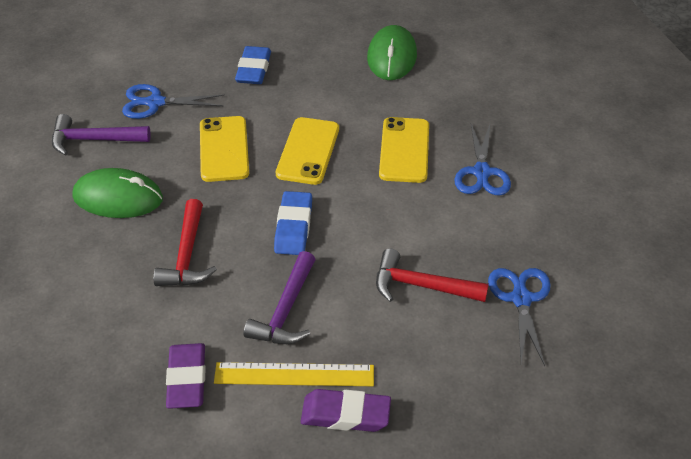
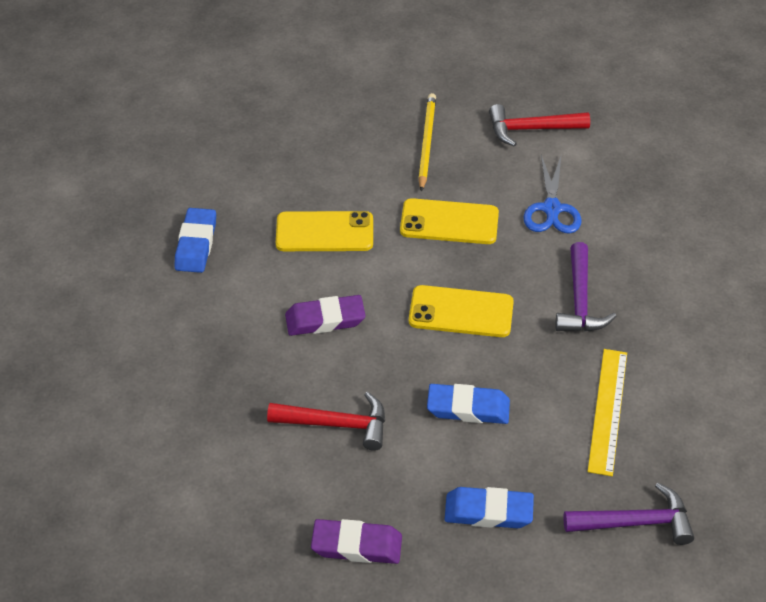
blue eraser: [235,46,271,84] [274,191,312,255] = 2 -> [174,208,216,273] [427,384,510,424] [445,487,534,528] = 3
blue scissors: [122,84,225,119] [454,124,511,195] [488,268,551,366] = 3 -> [524,155,582,233] = 1
green mouse: [72,168,163,218] [367,25,417,80] = 2 -> none = 0
yellow pencil: none = 0 -> [418,93,436,192] = 1

